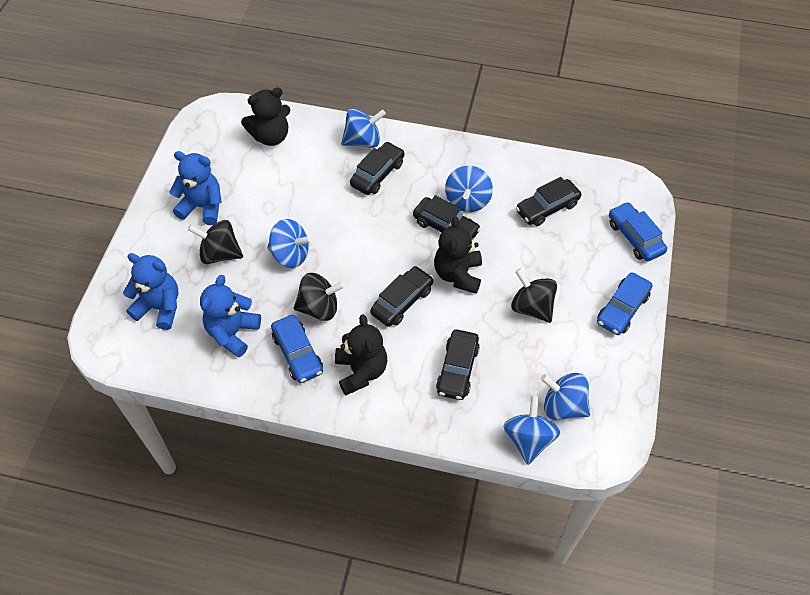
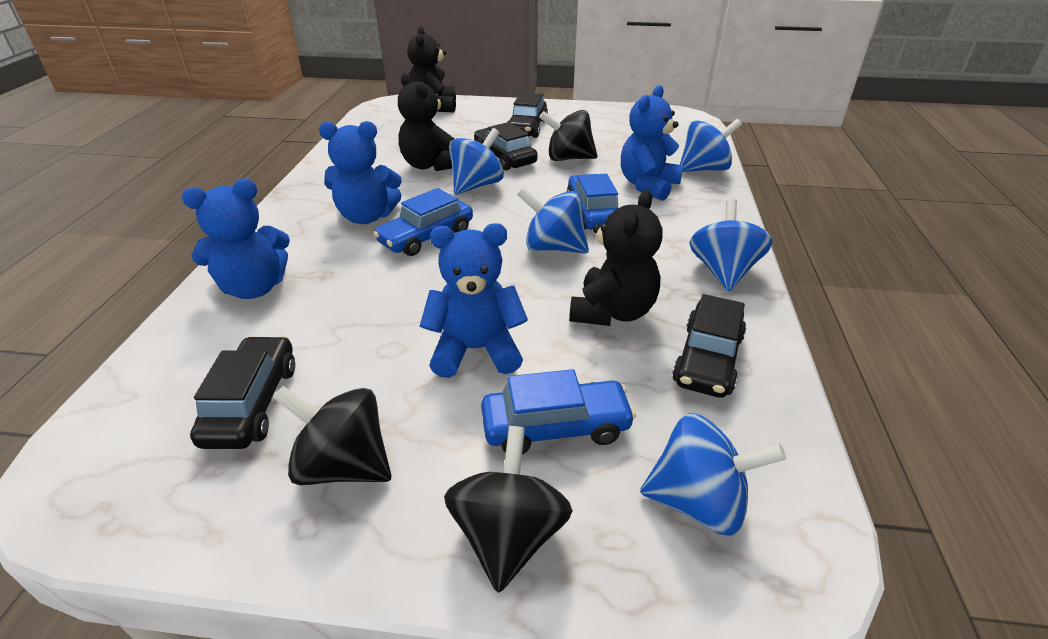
black car: [350,142,404,195] [370,266,434,327] [413,195,481,239] [436,329,480,400] [516,177,581,226] = 5 -> [190,336,295,449] [474,122,538,171] [508,92,548,138] [672,294,746,398] = 4
blue teddy bear: [123,253,178,330] [169,151,222,225] [200,275,261,358] = 3 -> [182,179,290,299] [319,121,402,224] [420,223,528,378] [621,85,684,201] = 4

